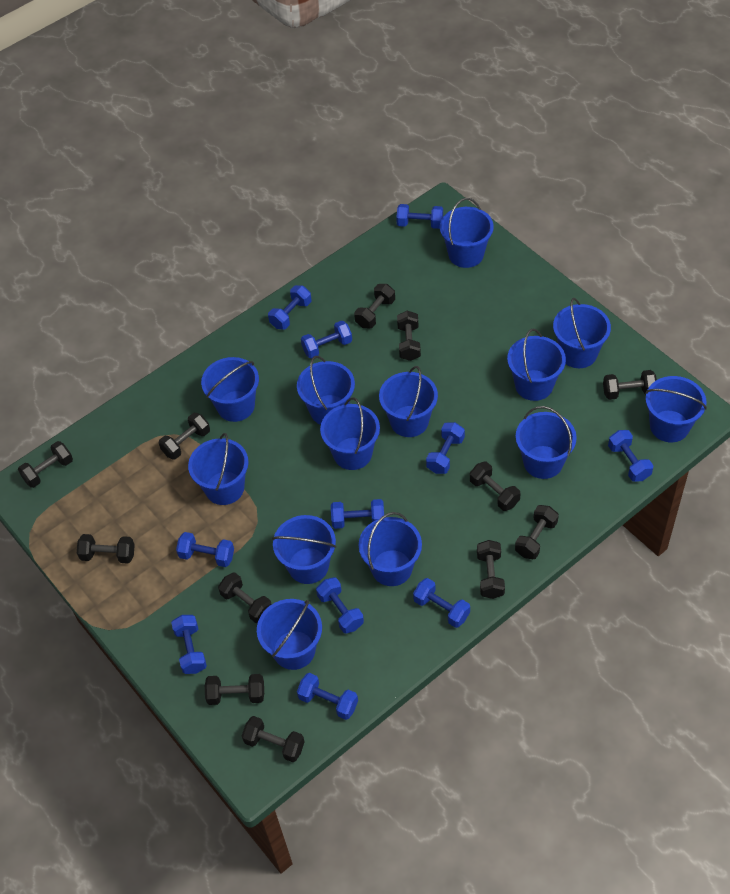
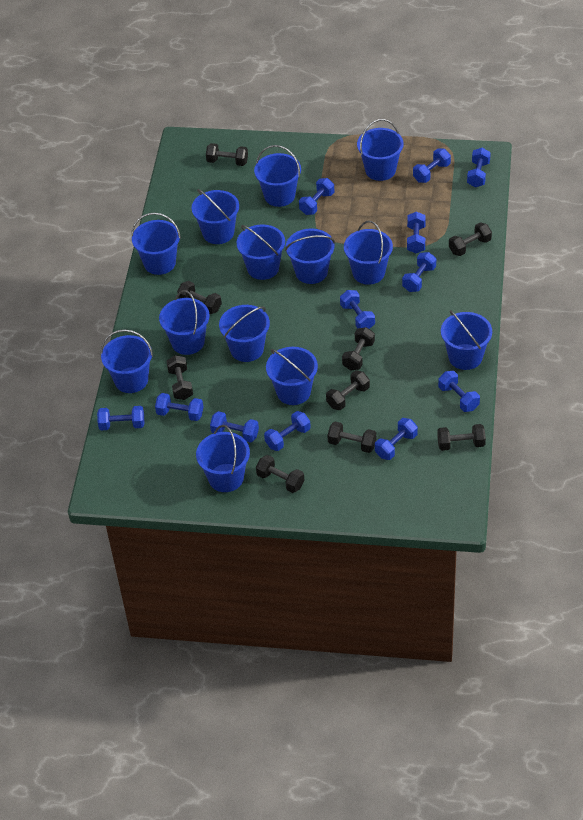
black dumbbell: [18,441,73,488] [77,534,135,563] [159,413,210,460] [205,674,264,705] [218,572,272,623] [242,716,305,762] [354,284,395,328] [397,311,421,361] [470,461,521,511] [477,540,505,599] [515,505,559,559] [603,370,657,400] = 12 -> [166,355,193,400] [177,281,222,314] [206,143,248,166] [256,455,304,493] [326,370,370,410] [327,422,376,453] [342,327,375,371] [437,424,486,451] [449,222,492,256] = 9
blue dumbbell: [171,615,207,674] [176,532,234,567] [268,285,312,329] [297,673,358,720] [301,320,352,359] [316,577,364,634] [331,499,384,529] [396,204,443,229] [413,578,470,628] [426,422,465,474] [608,430,653,482] = 11 -> [97,406,144,430] [155,393,203,421] [210,411,259,443] [264,411,311,451] [299,178,335,215] [340,290,375,329] [375,418,418,460] [402,252,436,292] [407,211,426,253] [413,149,451,183] [438,371,480,412] [467,148,491,187] = 12

